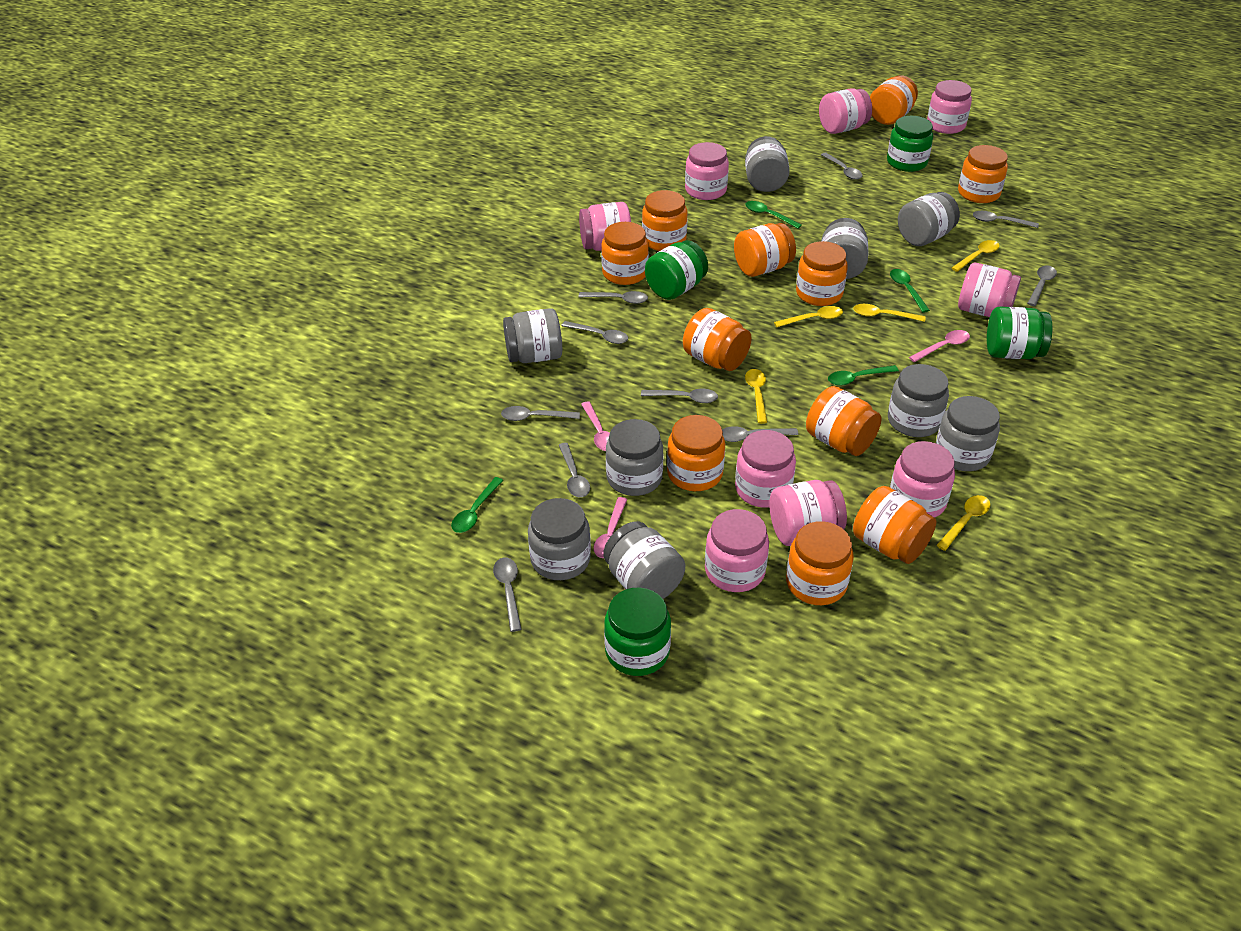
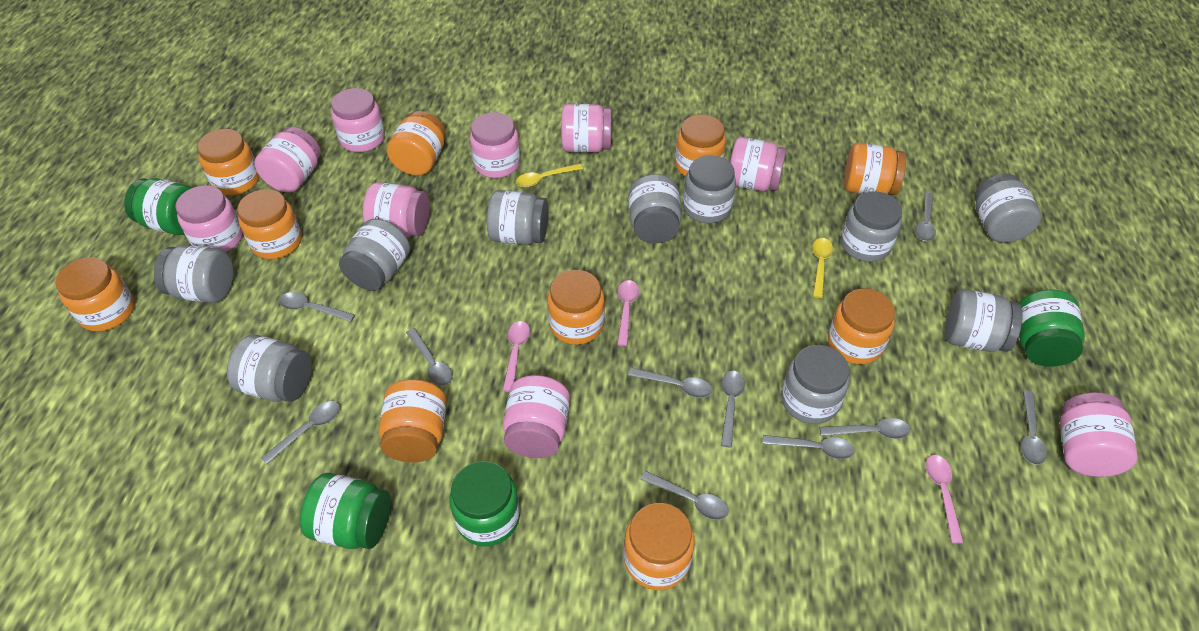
green spoon: [451,477,503,533] [746,201,802,229] [828,365,899,386] [890,269,930,313] = 4 -> none = 0
grey jar: [503,308,562,363] [528,498,591,580] [603,521,685,599] [606,419,663,496] [745,136,790,192] [821,218,868,279] [888,364,949,437] [898,192,960,246] [936,396,1000,471] = 9 -> [154,245,233,303] [227,335,312,402] [339,219,410,291] [487,190,548,245] [629,174,682,243] [683,155,736,223] [781,345,849,424] [841,191,902,262] [945,289,1023,352] [974,174,1041,243] = 10
orange jar: [601,222,649,285] [642,190,687,251] [667,415,725,491] [683,308,752,371] [734,223,796,277] [786,521,854,605] [796,241,848,306] [806,386,881,456] [853,486,936,564] [870,75,918,125] [958,145,1008,203] = 11 -> [55,257,135,332] [197,129,260,196] [237,189,302,259] [379,379,446,462] [387,111,446,176] [547,270,605,345] [624,503,695,590] [675,114,726,177] [828,289,895,364] [844,143,906,195] = 10
yellow spoon: [745,369,767,424] [774,306,843,327] [853,304,925,322] [936,495,990,551] [952,240,999,272] = 5 -> [516,163,583,187] [812,238,833,298] = 2

